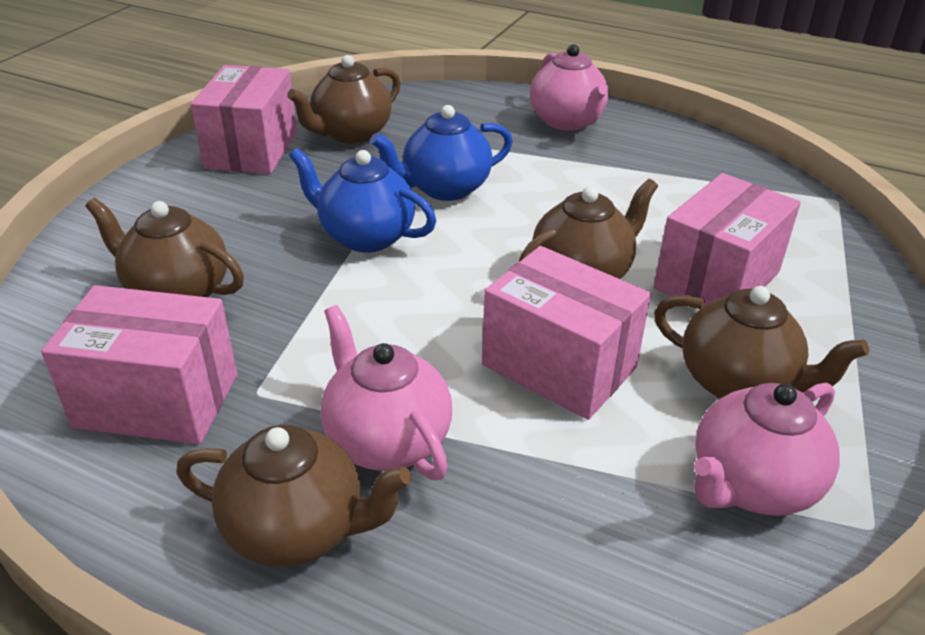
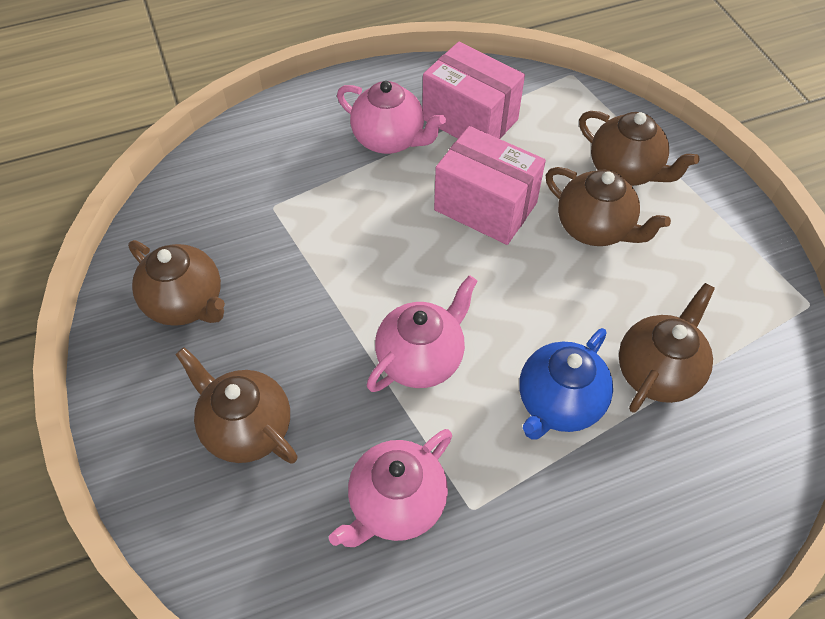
blue teapot: [289,148,436,253] [370,105,513,201] = 2 -> [519,328,613,440] = 1
pink box: [41,285,237,444] [191,65,297,174] [482,246,651,420] [654,173,801,309] = 4 -> [422,42,525,139] [434,126,546,245] = 2

